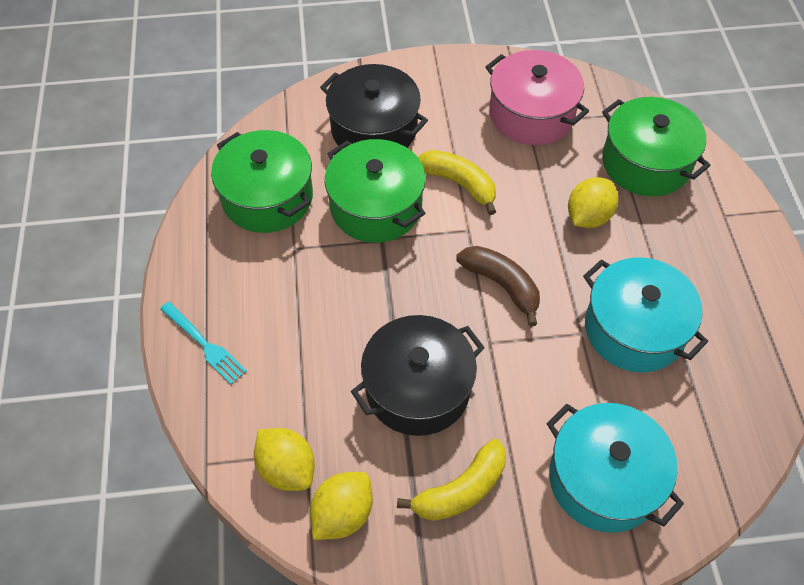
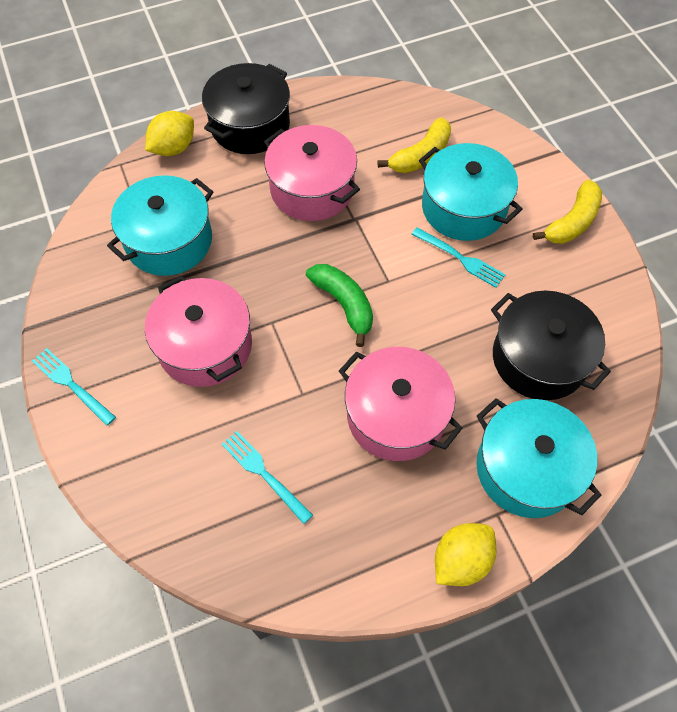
brown banana: [456,246,540,326] = 1 -> none = 0
green banana: none = 0 -> [306,264,373,347] = 1
green pot: [211,130,313,233] [325,139,426,243] [602,97,711,196] = 3 -> none = 0
pink pot: [486,50,589,145] = 1 -> [145,276,252,387] [264,125,360,221] [339,347,462,461] = 3
turquoise fork: [160,302,247,384] = 1 -> [32,348,116,426] [222,431,313,524] [412,227,505,288] = 3
turquoise pot: [546,403,684,533] [583,257,708,372] = 2 -> [107,175,213,276] [419,143,522,241] [476,398,601,518] = 3
yellow lemon: [254,428,315,491] [310,472,373,540] [568,177,618,228] = 3 -> [145,111,194,156] [435,523,496,586] = 2

